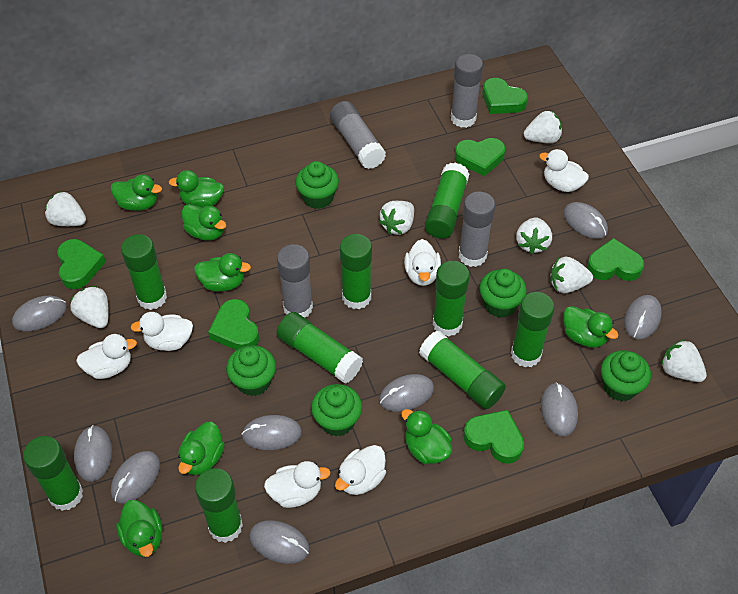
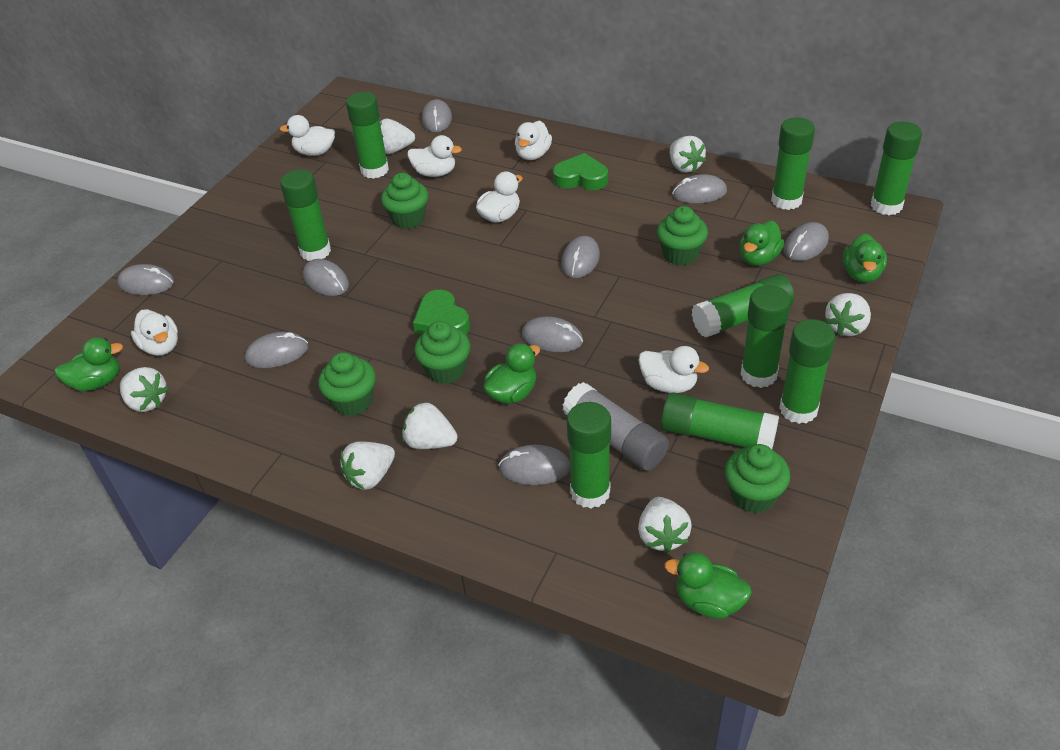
green duck: [111,174,162,211] [116,500,163,557] [169,170,224,208] [178,422,225,475] [182,204,226,241] [194,253,251,292] [401,409,452,464] [563,306,618,348] = 8 -> [55,337,123,391] [483,343,540,404] [664,552,752,619] [740,221,784,266] [843,234,887,283] = 5
green heart: [57,239,106,289] [208,299,259,350] [455,138,505,176] [463,410,524,464] [482,78,528,114] [587,238,644,281] = 6 -> [413,290,470,334] [553,153,608,190] = 2
grey glue stick: [277,244,313,318] [330,101,386,169] [451,54,483,128] [459,192,495,267] = 4 -> [563,382,669,471] = 1

